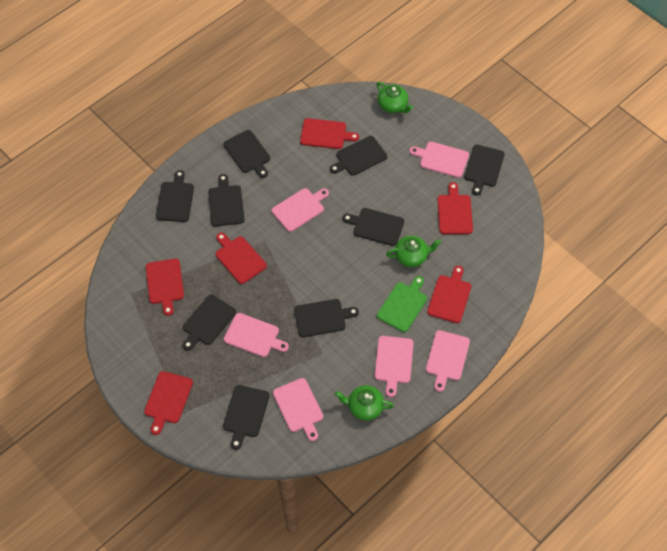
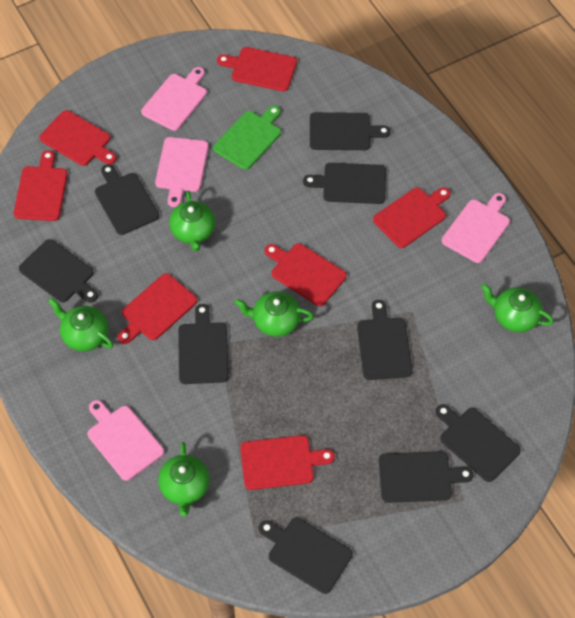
green teapot: [335,385,394,420] [376,82,413,113] [386,236,441,267] = 3 -> [48,298,113,352] [158,442,210,516] [169,190,215,251] [234,292,314,337] [481,284,554,332] = 5
pink cutting board: [224,313,289,357] [272,188,329,232] [273,378,323,441] [375,336,414,397] [409,142,469,178] [426,330,470,392] = 6 -> [87,400,164,481] [141,67,207,131] [155,137,209,207] [442,193,510,263] = 4
red cutting board: [144,371,193,435] [146,259,184,316] [215,233,267,284] [300,118,359,149] [427,266,471,323] [438,182,473,234] = 6 -> [14,150,68,221] [39,110,117,166] [118,273,197,344] [217,47,297,91] [240,435,335,490] [265,243,347,306] [373,187,451,248] = 7

